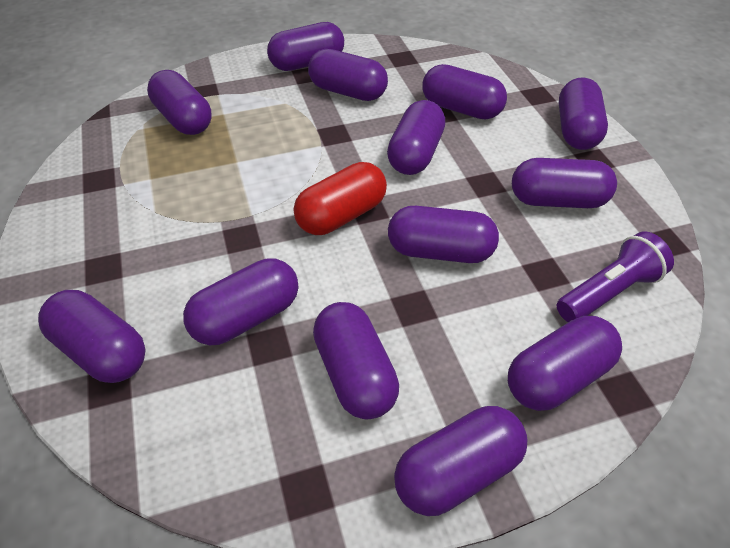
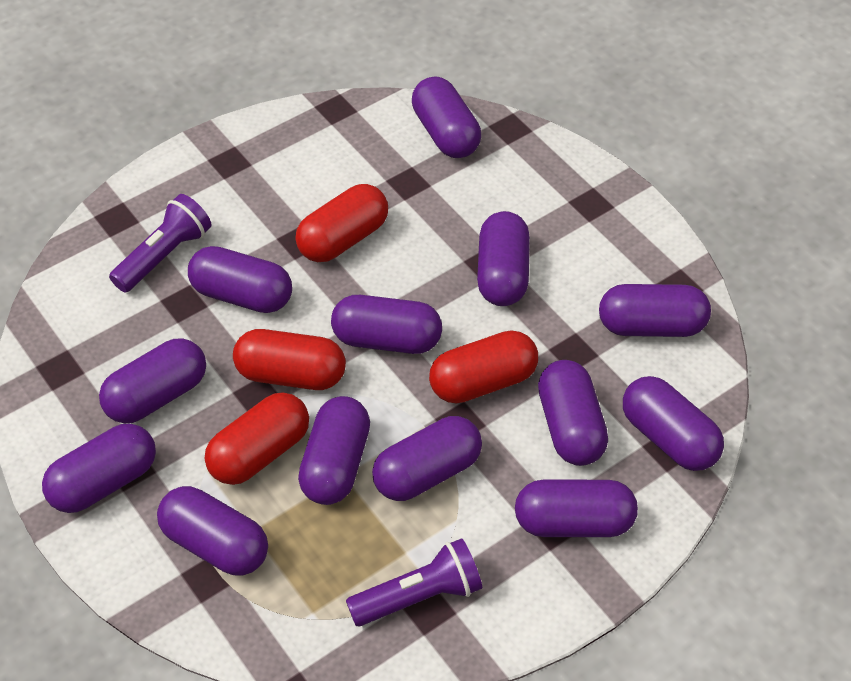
purple flashlight: [557,231,674,322] = 1 -> [109,194,212,292] [346,538,482,626] = 2
red capsule: [294,162,387,235] = 1 -> [205,392,309,485] [233,329,346,390] [295,184,388,262] [429,330,538,404] = 4

